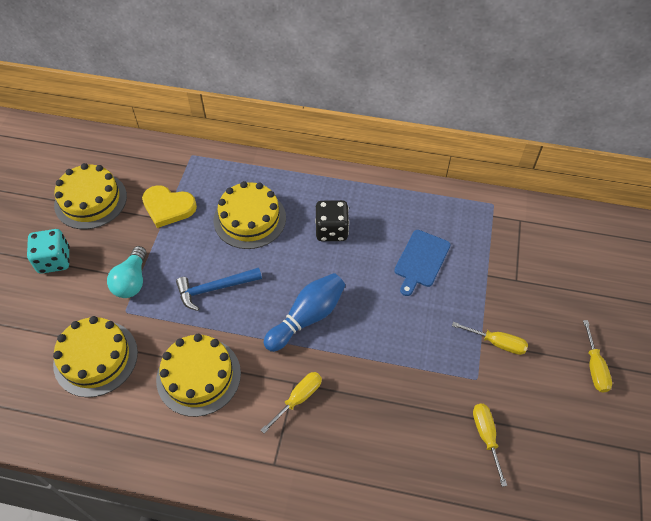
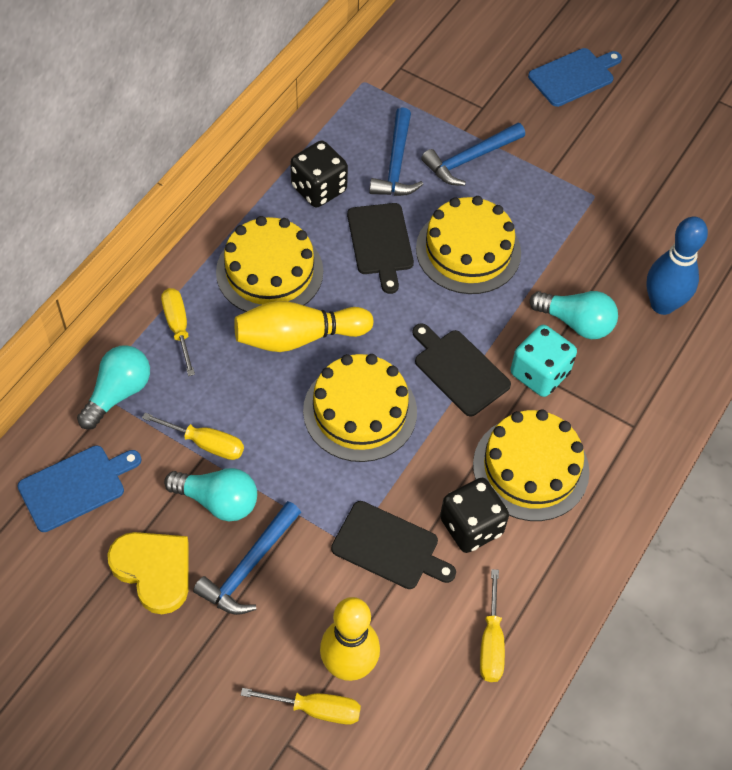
black cutting board: none = 0 -> [331,501,456,589] [347,203,414,294] [412,324,511,416] = 3
black dice: [315,200,349,241] = 1 -> [290,141,348,208] [440,478,509,553] = 2
blue cutting board: [394,230,451,296] = 1 -> [18,446,142,532] [528,48,622,107] = 2
blue hammer: [176,267,262,311] = 1 -> [193,501,301,615] [369,107,423,196] [421,123,525,186] = 3
turquoise light bulb: [107,246,147,298] = 1 -> [77,345,150,429] [164,468,257,521] [530,291,618,339] = 3
yellow bowling pin: none = 0 -> [234,301,374,352] [320,597,380,681] = 2

